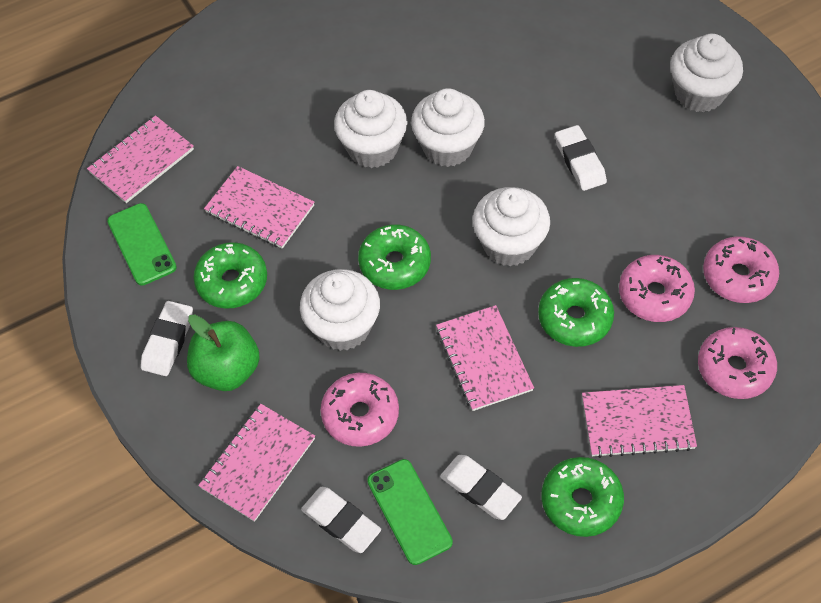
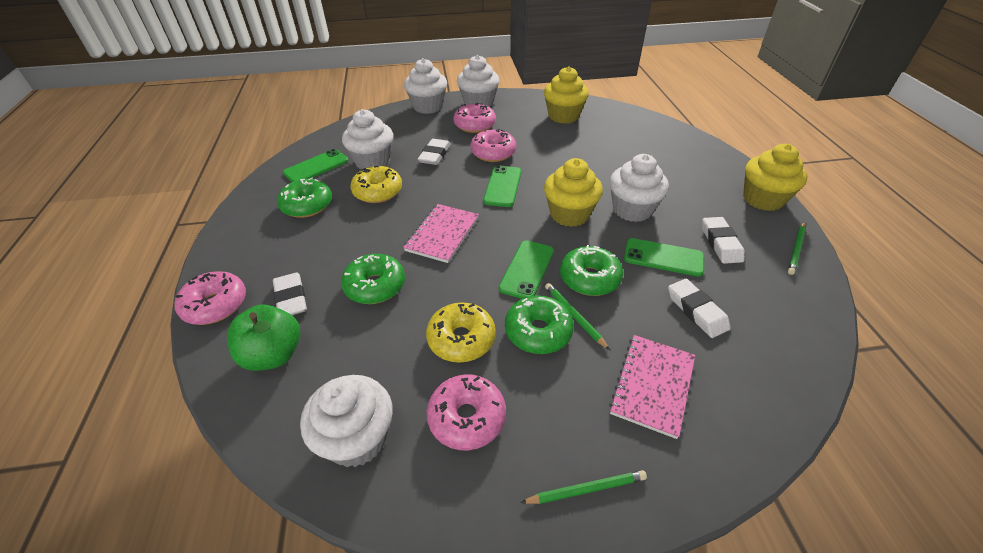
green pencil: none = 0 -> [520,470,647,504] [545,283,610,350] [788,223,806,275] = 3
green phone: [107,203,177,286] [367,459,453,565] = 2 -> [283,149,348,182] [483,165,521,207] [499,240,554,299] [624,238,704,276] = 4
pink notebook: [87,115,194,203] [198,404,315,522] [204,166,314,249] [436,305,534,411] [582,385,697,458] = 5 -> [403,204,479,263] [609,335,695,439] = 2
yellow cupcake: none = 0 -> [544,66,589,124] [544,158,603,227] [743,144,808,211] = 3
yellow donut: none = 0 -> [350,166,402,203] [426,302,496,363] = 2

